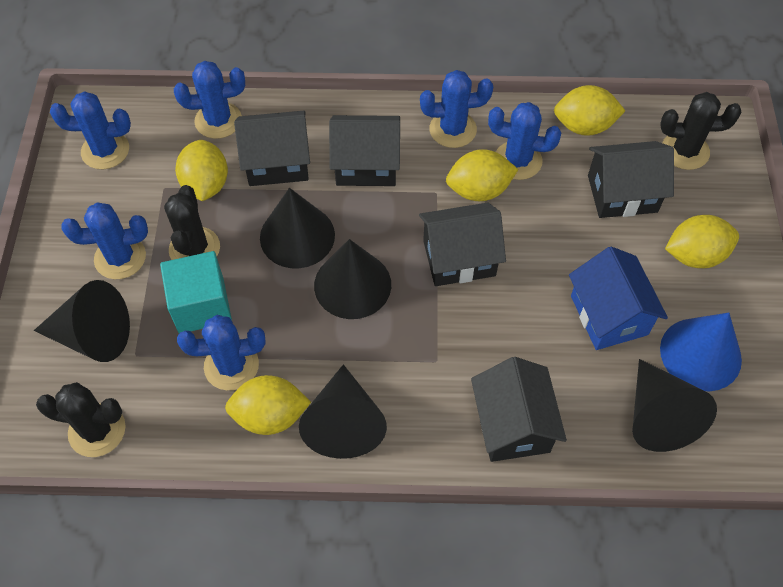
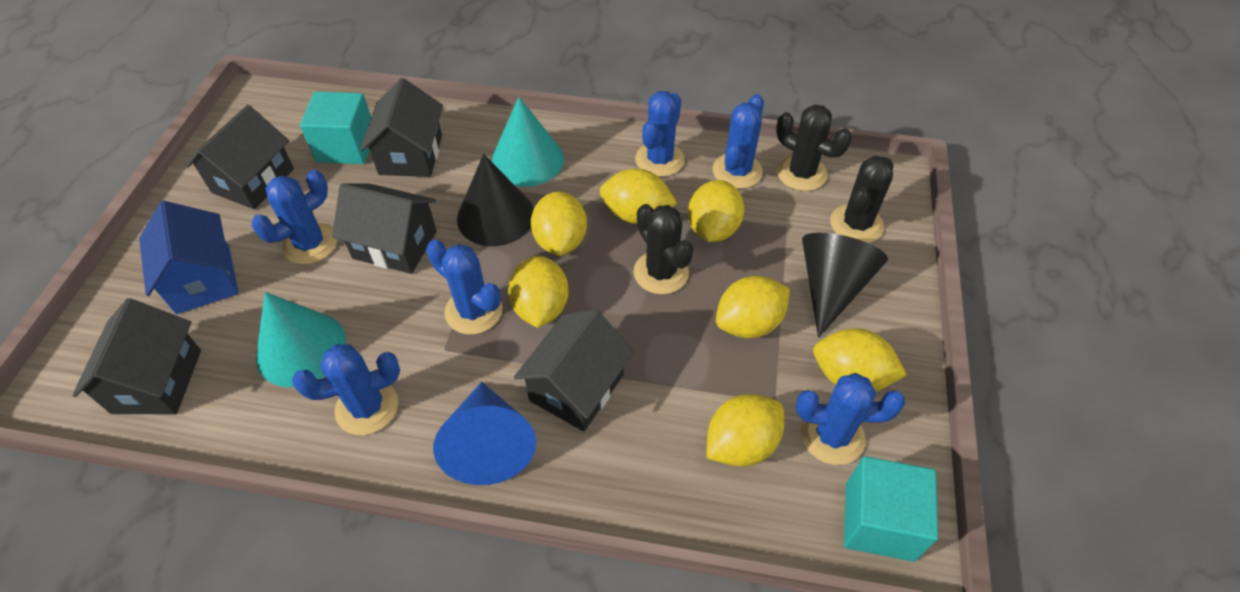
black cone: [34,280,130,362] [260,188,335,268] [299,364,387,459] [314,239,391,319] [632,359,717,452] = 5 -> [457,154,534,246] [802,233,888,338] = 2
turquoise cone: none = 0 -> [256,292,346,387] [491,97,564,187] = 2
turquoise cube: [160,251,232,333] = 1 -> [300,91,371,164] [844,456,938,562] = 2
yellow lemon: [175,140,228,201] [225,375,311,435] [446,149,519,201] [554,85,625,136] [665,215,739,268] = 5 -> [508,256,569,328] [531,191,587,256] [600,169,677,224] [688,180,744,242] [707,394,784,467] [716,276,790,338] [813,329,907,391] = 7

